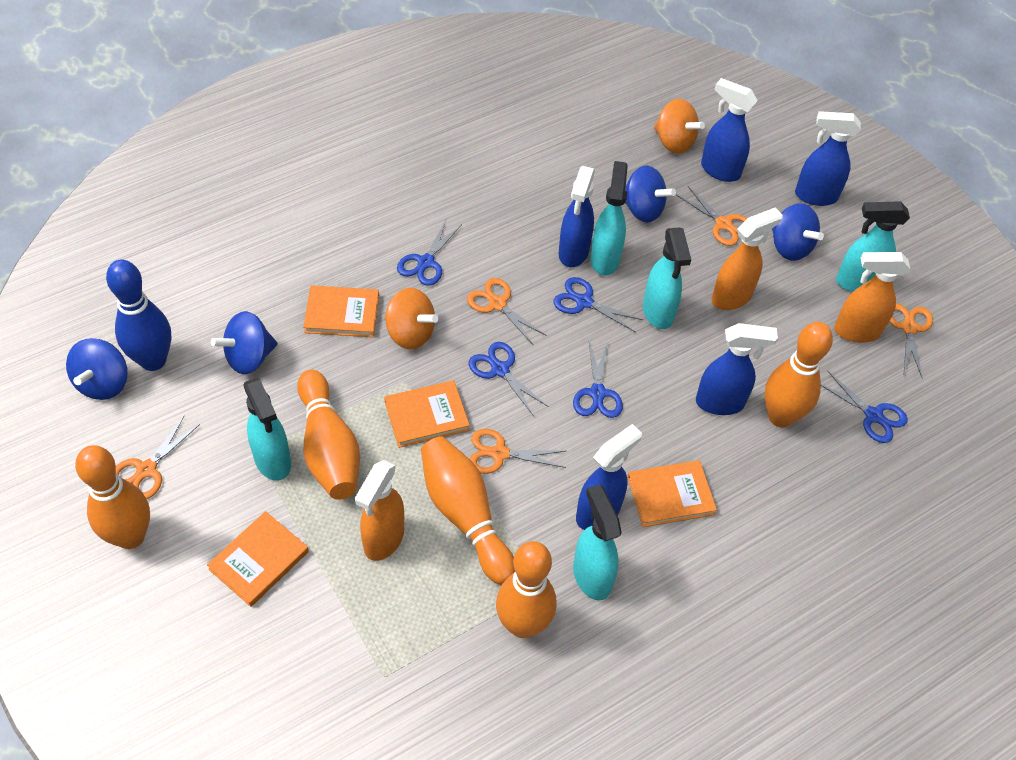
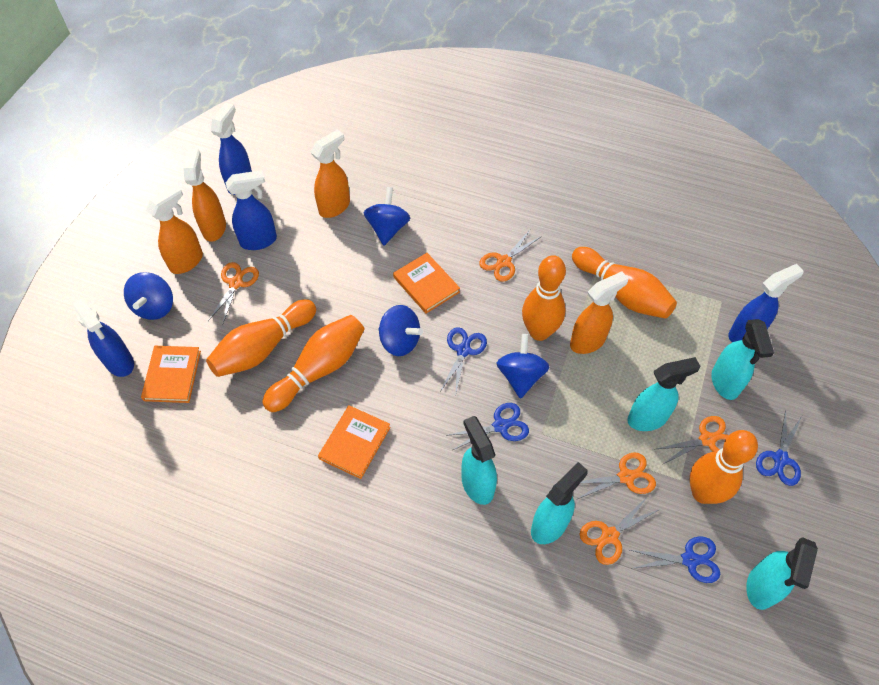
blue bowling pin: [106,260,172,371] = 1 -> none = 0
blue scissors: [397,220,461,286] [469,342,549,416] [553,277,643,332] [573,341,623,418] [821,371,908,443] = 5 -> [441,327,487,393] [449,403,529,450] [630,536,720,583] [756,409,802,486] = 4
blue spray bottle: [559,166,595,267] [576,424,642,530] [696,323,778,415] [701,78,758,182] [795,111,861,206] = 5 -> [72,298,134,377] [211,103,252,195] [225,170,277,250] [728,264,804,342] = 4
orange book: [207,511,309,607] [303,285,379,337] [384,380,470,448] [627,460,717,527] = 4 -> [141,346,201,403] [318,405,391,479] [393,253,460,314] = 3
orange spinning top: [385,288,438,350] [654,99,705,154] = 2 -> none = 0
orange spray bottle: [355,460,404,561] [712,208,783,310] [834,252,910,343] = 3 -> [146,185,203,274] [183,149,226,242] [311,129,350,218] [570,271,628,354] = 4

